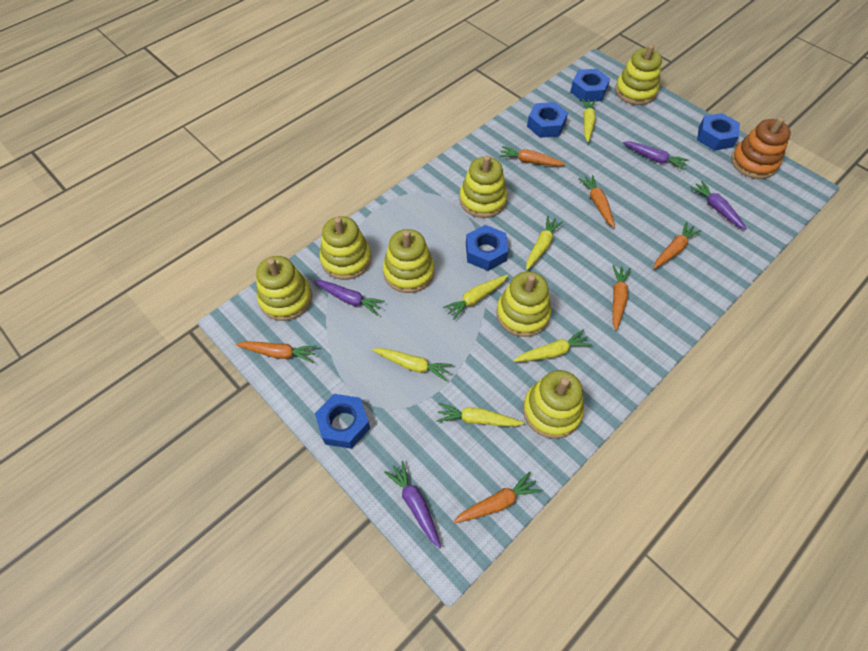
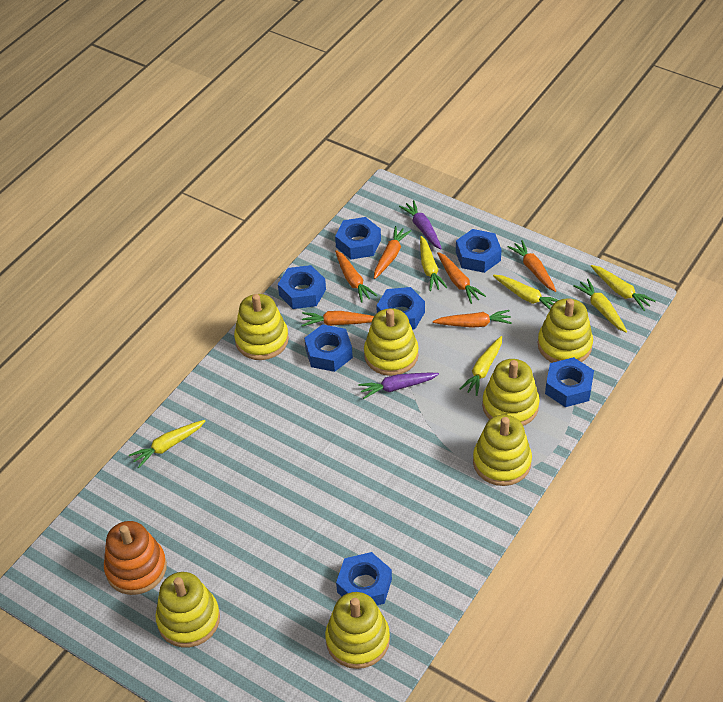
blue nut: [315,394,370,449] [466,225,509,271] [527,102,568,138] [570,69,610,102] [697,113,740,151] = 5 -> [278,265,326,309] [304,324,353,372] [335,217,381,259] [336,552,392,605] [376,287,425,330] [456,229,502,273] [545,357,594,407] = 7
purple carrot: [314,280,385,315] [384,461,441,548] [623,142,689,170] [690,181,747,230] = 4 -> [358,373,439,399] [399,200,442,249] = 2

